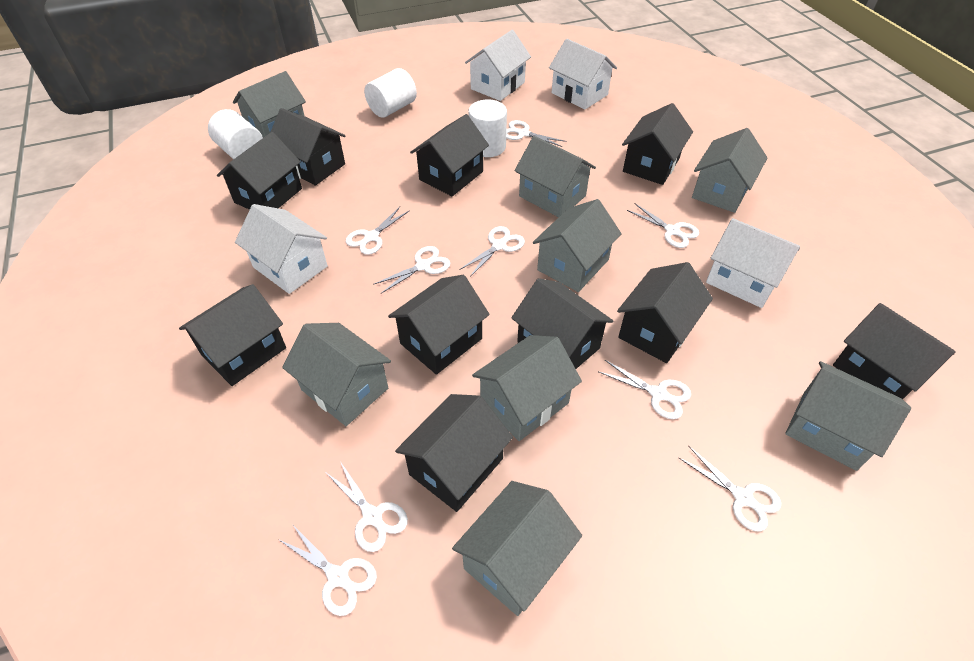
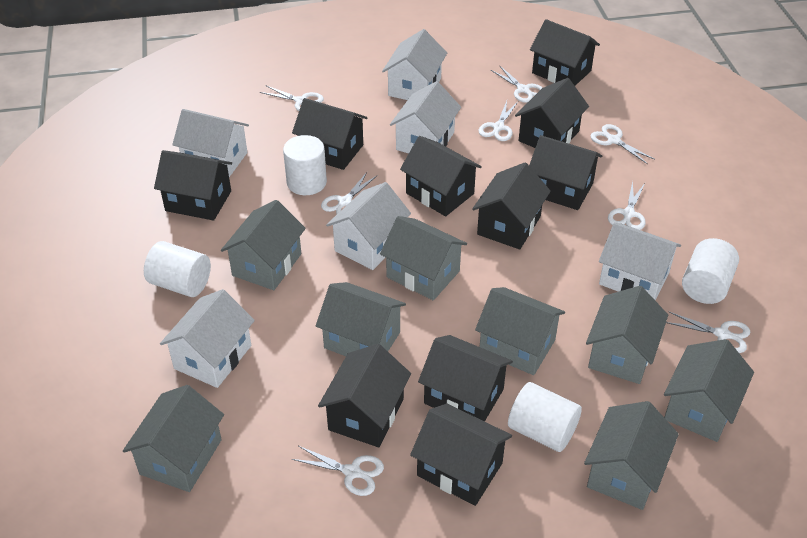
white cylinder: [208,109,263,159] [364,68,417,118] [469,100,507,157] = 3 -> [144,241,211,297] [283,135,327,195] [508,382,582,452] [682,238,739,304] = 4
white house: [235,204,328,294] [465,30,531,101] [549,39,617,110] [706,218,800,308] = 4 -> [160,289,255,388] [172,109,249,177] [326,182,411,270] [382,29,447,100] [390,81,461,154] [599,222,681,300] = 6
white scissors: [278,524,377,616] [325,461,408,552] [346,207,410,255] [373,246,451,293] [459,226,525,277] [506,120,567,147] [598,360,691,419] [627,204,699,248] [678,446,781,532] = 9 -> [260,85,324,111] [292,446,384,496] [321,172,378,214] [479,101,518,141] [491,65,543,103] [591,124,655,164] [608,181,646,230] [666,312,750,353] = 8

